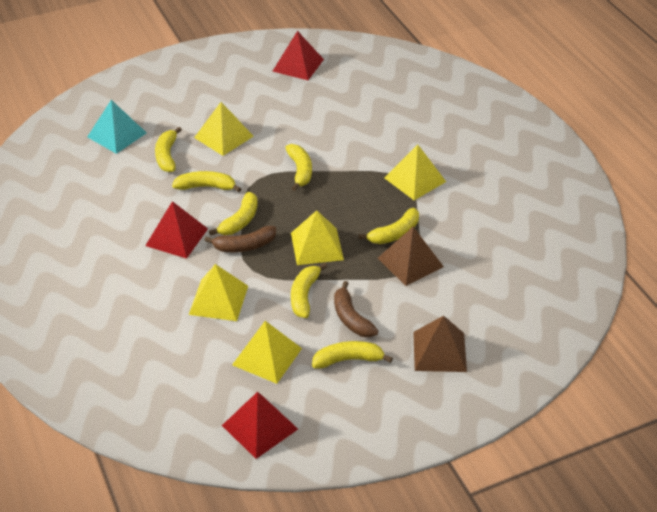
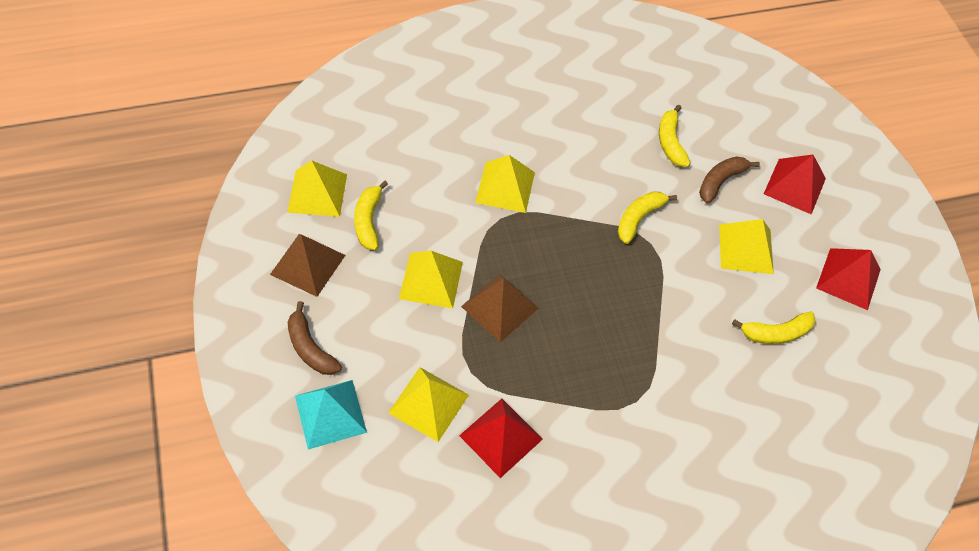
yellow banana: [155,127,182,172] [172,171,241,192] [209,192,258,235] [285,144,312,191] [291,263,328,318] [312,341,393,369] [359,208,419,244] = 7 -> [354,181,388,250] [618,191,677,244] [659,105,690,167] [732,312,816,344] = 4

